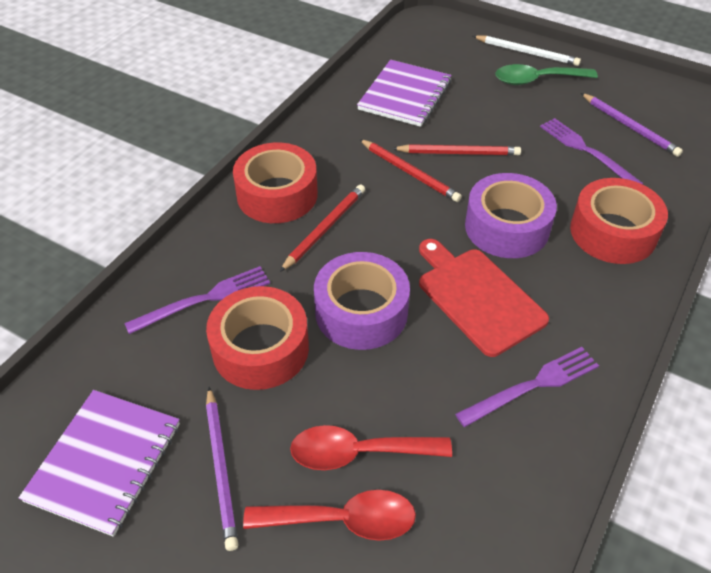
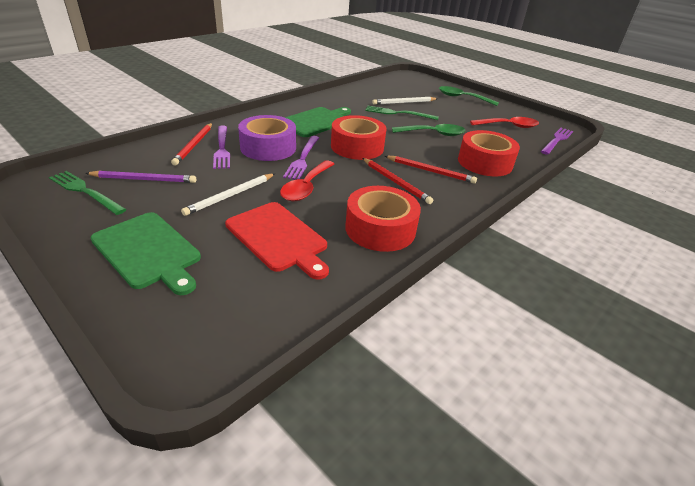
green cutting board: none = 0 -> [91,212,201,295] [285,107,351,137] = 2
green fork: none = 0 -> [49,171,127,215] [365,106,439,120] = 2
green spoon: [495,64,598,85] = 1 -> [392,124,465,136] [439,86,499,106] = 2
purple notebook: [19,390,180,537] [357,60,452,127] = 2 -> none = 0
purple pencil: [206,387,238,551] [581,93,683,157] = 2 -> [85,170,197,183] = 1
purple tape: [314,252,410,350] [465,173,557,258] = 2 -> [238,115,296,161] = 1
white pencil: [473,35,581,66] = 1 -> [181,173,275,216] [372,97,438,105] = 2

